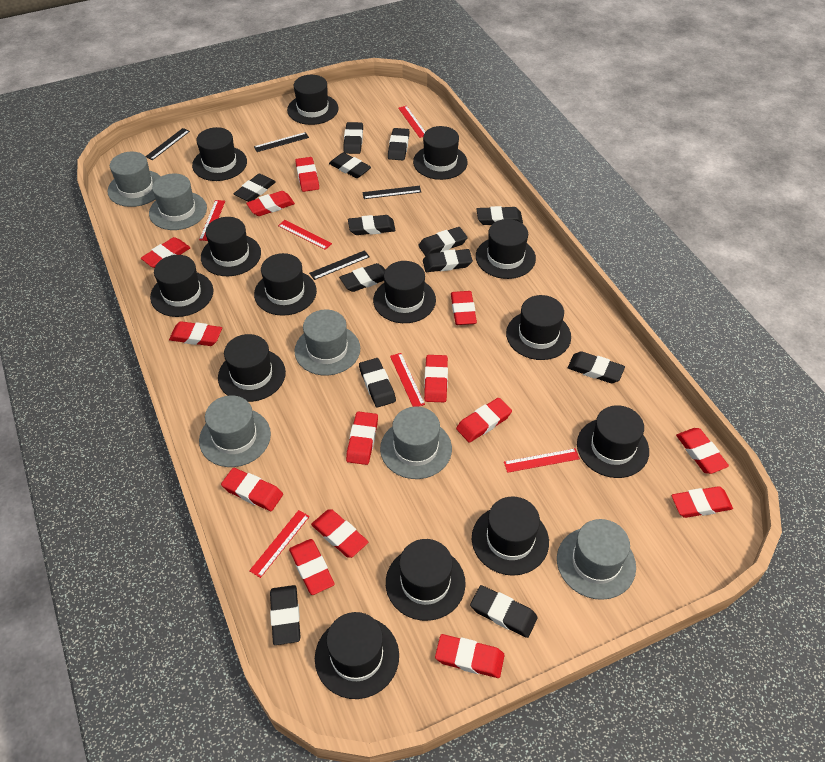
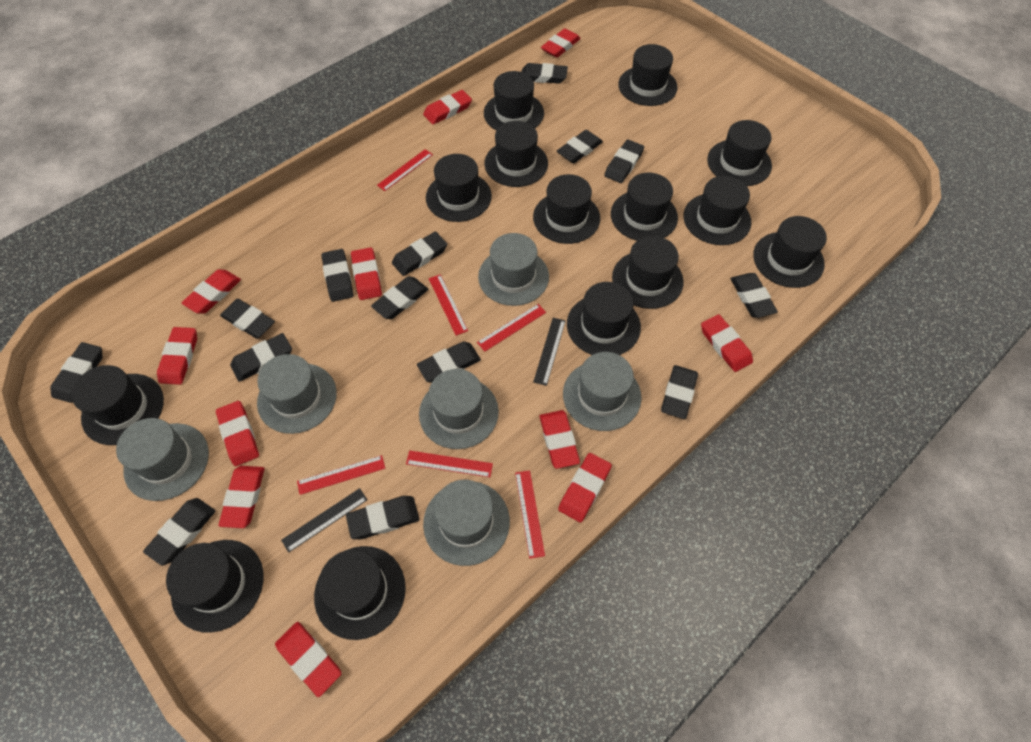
black eraser: [234,174,275,202] [270,585,300,645] [329,153,371,178] [339,263,385,292] [343,122,363,154] [348,215,396,235] [359,358,396,408] [388,128,410,160] [418,227,468,256] [423,249,473,272] [470,585,538,638] [477,206,523,225] [568,351,625,383] = 13 -> [50,342,103,403] [143,498,216,566] [220,299,275,339] [230,333,292,382] [321,249,353,302] [346,496,419,539] [371,276,429,319] [392,232,447,276] [417,342,481,383] [522,63,568,84] [557,130,603,163] [604,139,644,183] [661,365,698,419] [731,273,778,318] = 14
black ruler: [145,128,190,160] [254,132,309,152] [309,250,370,280] [362,186,421,199] = 4 -> [281,488,368,553] [533,318,566,386] = 2
red eraser: [141,237,191,268] [169,321,222,346] [221,468,283,511] [246,191,295,216] [289,539,335,595] [295,157,319,192] [311,509,368,558] [346,411,378,465] [424,355,448,402] [435,634,505,678] [451,291,477,325] [456,398,512,443] [671,486,733,518] [676,428,729,474] = 14 -> [157,327,197,385] [182,269,241,313] [216,401,259,466] [218,466,264,528] [275,622,342,697] [351,247,382,300] [423,90,472,124] [540,410,580,469] [541,29,581,58] [558,453,612,523] [701,314,753,372] = 11

